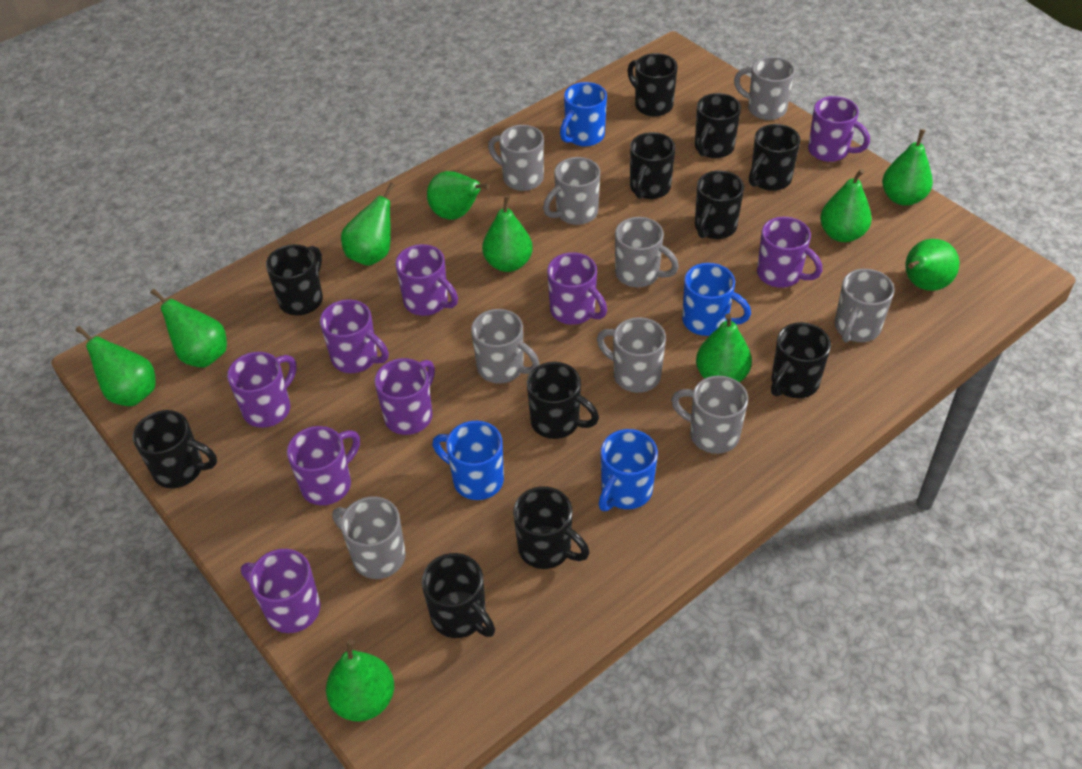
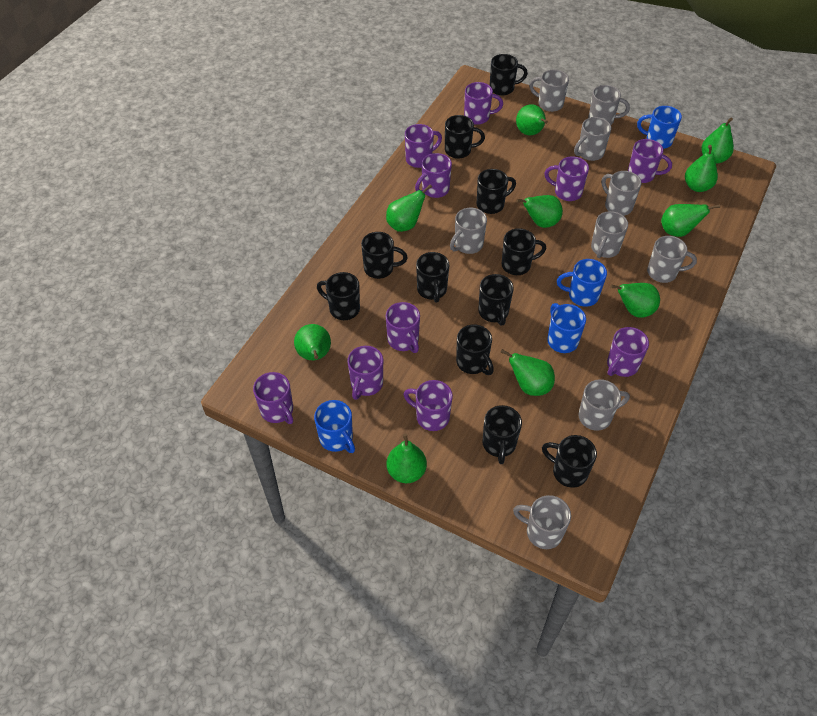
purple mug: [227,352,297,428] [241,549,320,633] [287,426,360,505] [320,299,389,373] [374,358,435,435] [395,244,458,316] [547,252,607,325] [757,217,822,288] [808,96,870,162] = 9 -> [253,372,293,424] [347,346,383,400] [386,302,420,353] [403,380,453,431] [405,124,442,168] [415,153,452,198] [464,82,503,125] [544,156,589,201] [607,327,649,377] [628,139,672,183] = 10

